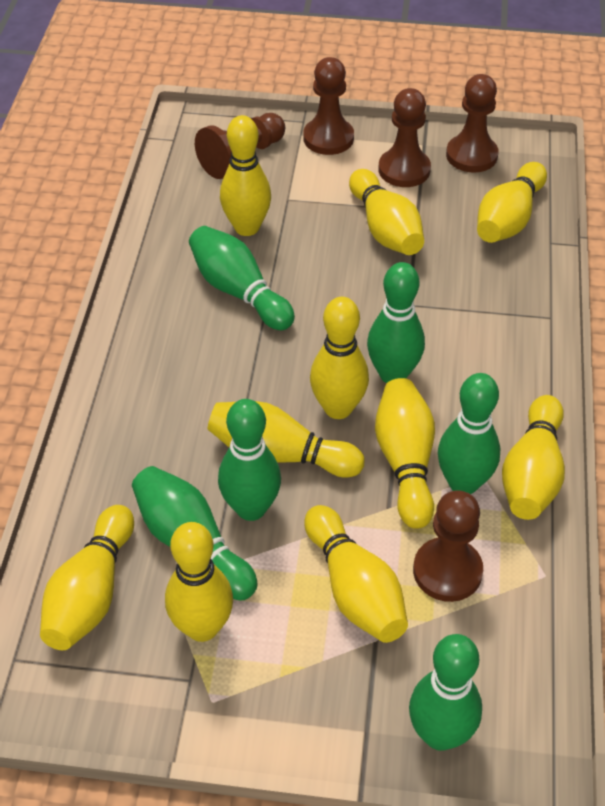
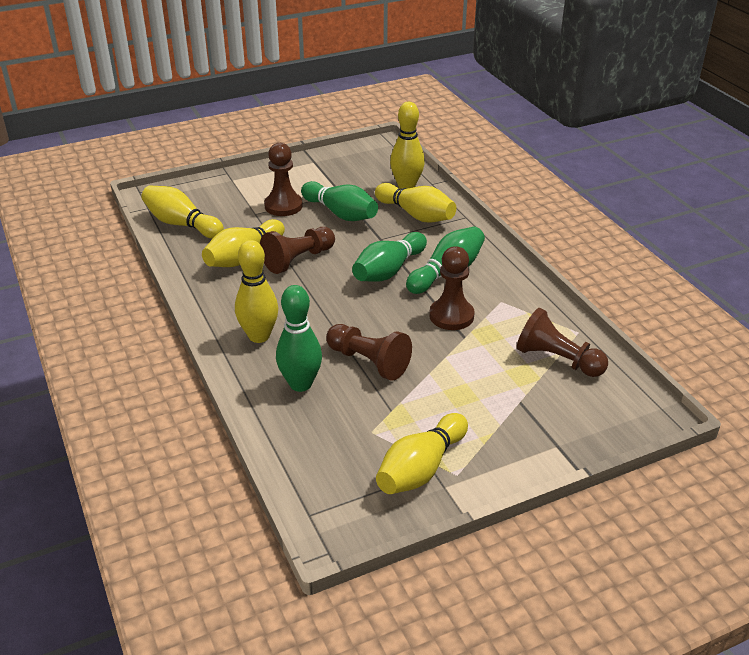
green bowling pin: [132,466,257,601] [189,226,295,330] [218,399,281,521] [367,262,425,383] [409,634,482,751] [438,373,500,494] = 6 -> [276,285,322,392] [301,181,378,221] [352,232,427,282] [406,226,485,294] = 4
yellow bowling pin: [40,505,134,650] [165,522,233,642] [208,401,365,478] [220,115,271,236] [304,505,408,643] [310,297,369,419] [349,169,424,255] [375,378,435,529] [477,162,547,243] [502,395,565,520] = 10 -> [141,185,224,239] [202,219,285,267] [235,240,278,343] [375,183,456,223] [376,413,468,494] [390,102,425,189] = 6

